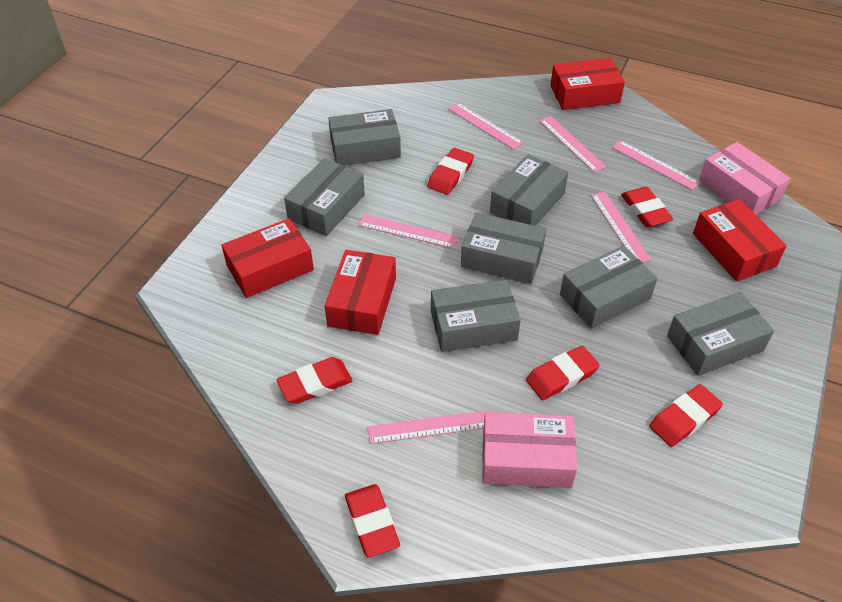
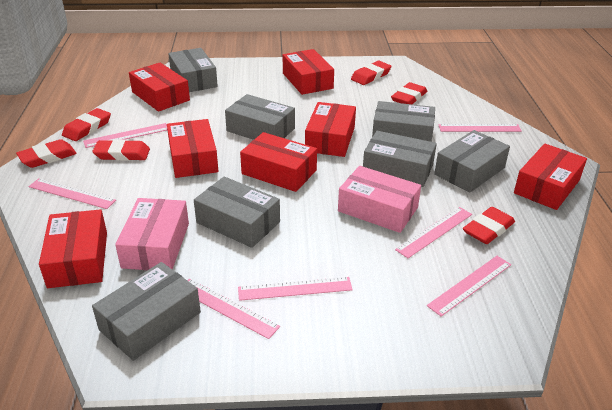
pink ruler: [358,214,459,249] [368,411,488,444] [448,102,524,150] [539,116,606,172] [591,192,651,262] [612,140,701,190] = 6 -> [28,178,116,209] [83,123,167,148] [187,278,280,339] [238,277,353,301] [395,207,472,258] [427,256,511,317] [438,124,522,132] = 7
red box: [222,218,314,298] [325,250,396,335] [550,58,625,110] [693,199,787,282] = 4 -> [39,209,107,288] [129,63,190,112] [167,119,218,178] [240,132,317,192] [283,49,334,95] [305,102,356,157] [514,144,587,210] = 7

